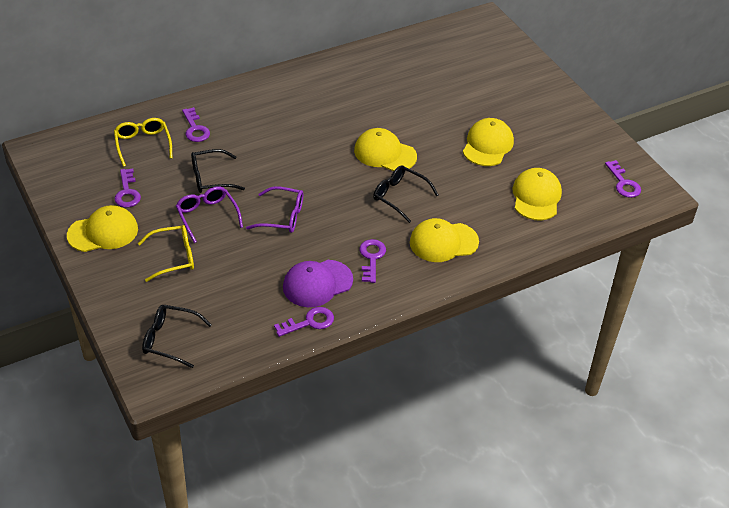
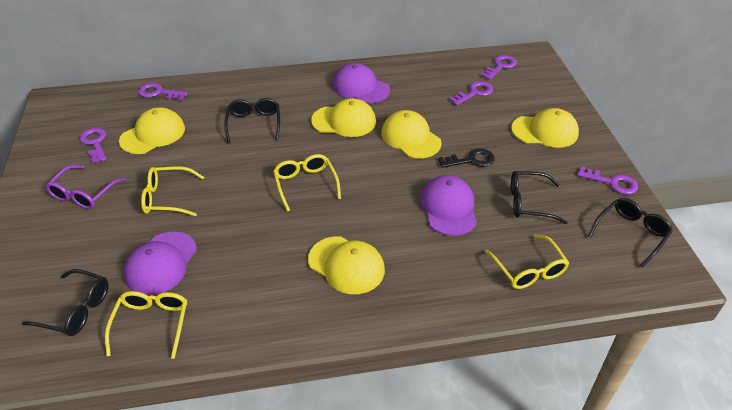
black glasses: [142,305,212,368] [191,149,245,193] [373,165,439,223] = 3 -> [22,269,109,336] [224,98,280,143] [511,171,568,224] [588,198,673,268] = 4
black key: none = 0 -> [438,148,495,168] = 1
purple cap: [283,260,353,307] = 1 -> [124,231,197,295] [333,63,390,104] [420,175,477,236] = 3
purple glasses: [176,186,243,243] [246,186,303,233] = 2 -> [45,165,126,209] = 1
yellow glasses: [114,118,172,167] [138,225,194,282] = 2 -> [105,291,187,359] [141,166,204,216] [273,154,341,212] [485,235,569,289] = 4

